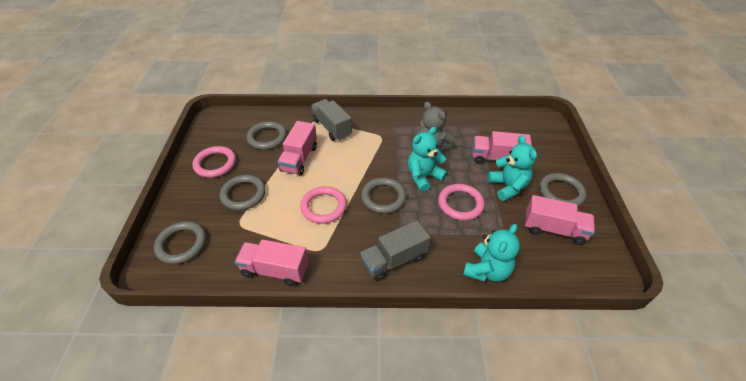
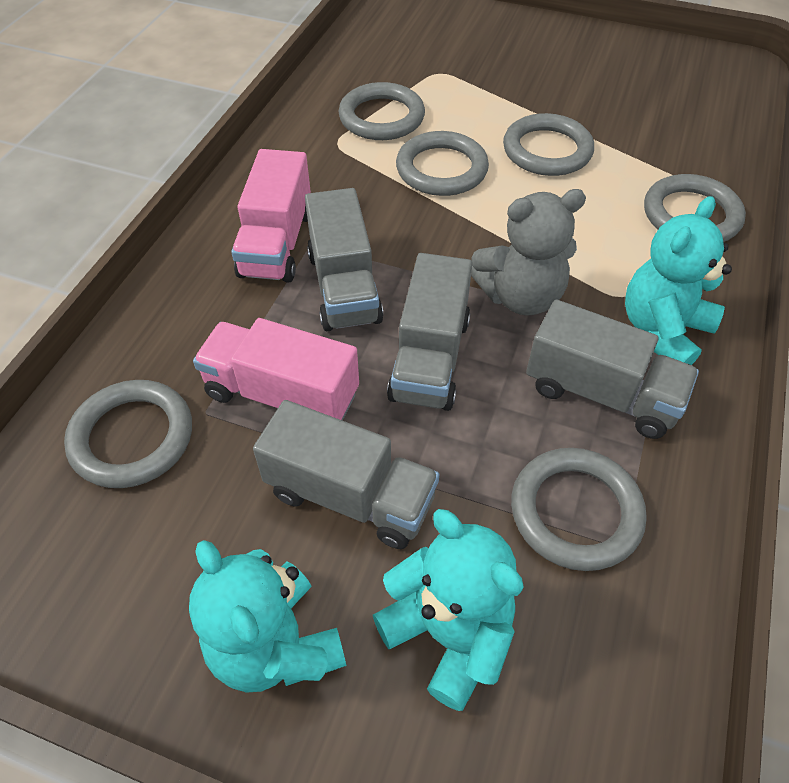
grey ring: [154,221,206,264] [220,175,266,210] [247,121,287,150] [361,178,406,214] [539,173,586,207] = 5 -> [64,380,192,488] [338,82,425,140] [396,131,489,196] [503,113,594,176] [511,448,647,571] [644,174,746,242] = 6
grey truck: [311,99,352,141] [361,220,431,281] = 2 -> [253,400,440,549] [305,188,384,331] [387,253,472,411] [526,299,699,439] = 4
pink ring: [193,146,236,178] [300,186,347,224] [438,184,485,221] = 3 -> none = 0
pink truck: [235,240,309,286] [278,121,317,175] [473,131,532,164] [525,195,595,245] = 4 -> [193,318,359,421] [231,149,311,283] = 2

